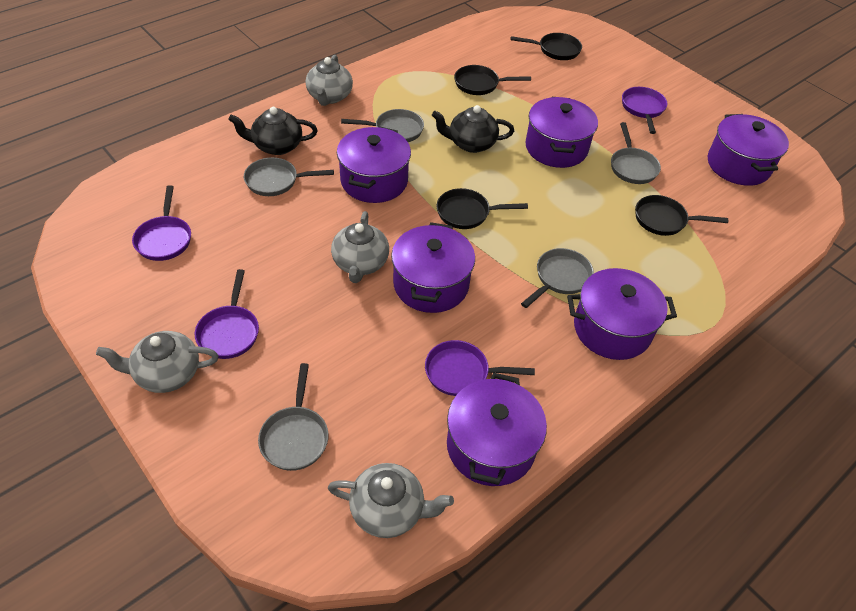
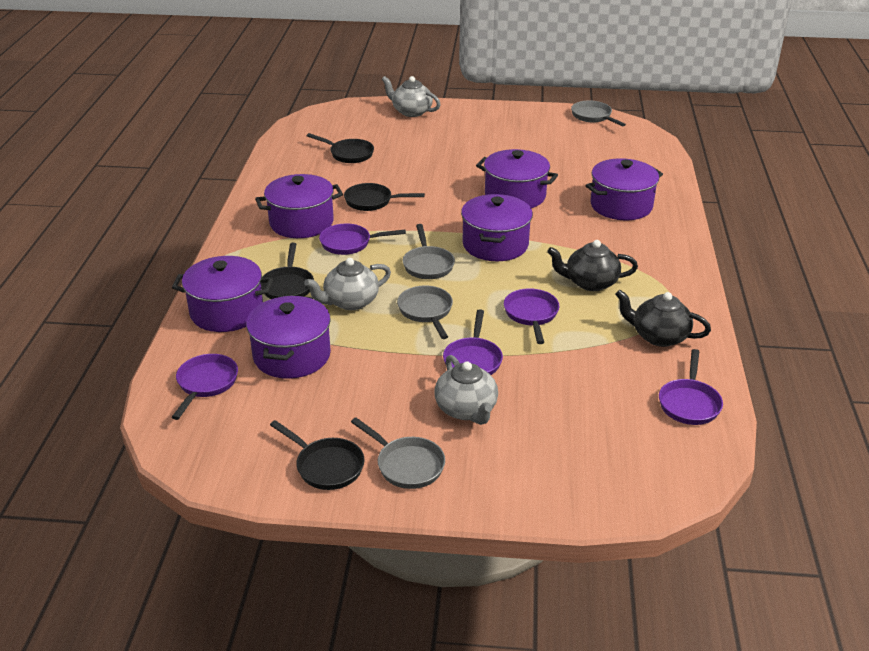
grey pan: [244,157,334,196] [258,363,329,471] [341,109,424,142] [521,248,594,308] [611,122,661,184] = 5 -> [351,417,445,489] [397,286,453,339] [403,224,455,279] [571,101,626,126] = 4
grey teapot: [96,331,219,393] [306,55,353,106] [328,463,454,538] [331,211,389,283] = 4 -> [304,258,391,310] [382,76,441,117] [434,355,498,425] = 3
purple pan: [132,185,191,261] [195,269,259,359] [425,340,535,396] [622,87,667,134] = 4 -> [172,354,238,420] [319,224,406,255] [443,309,503,375] [504,288,560,344] [659,349,723,425] = 5

